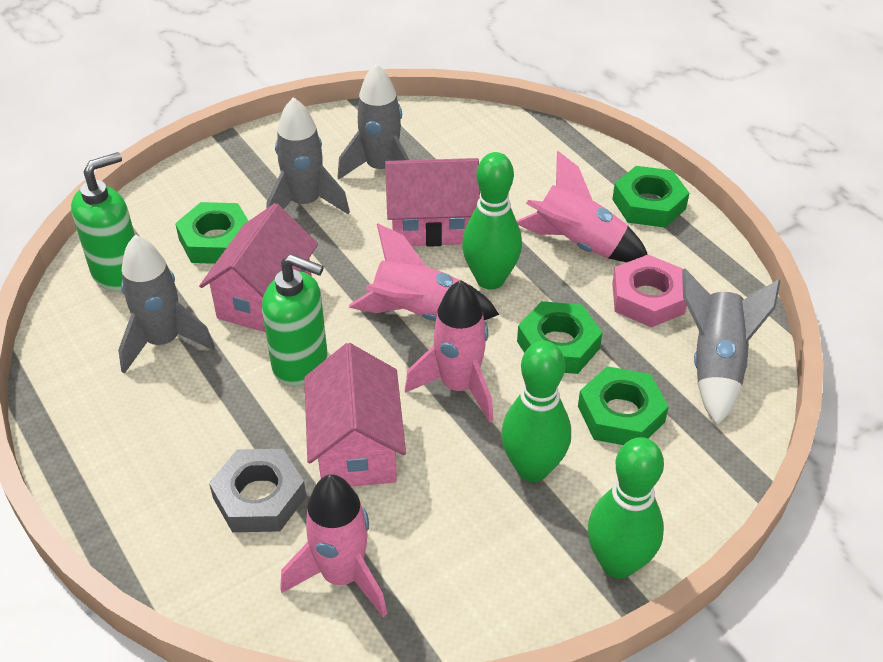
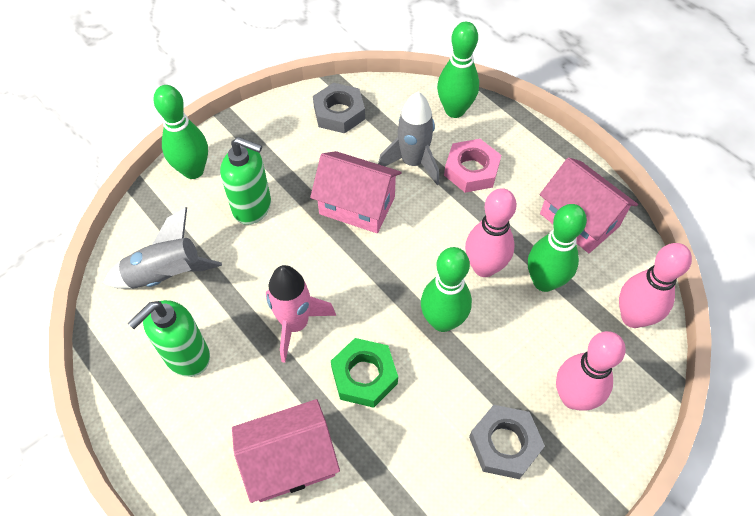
green bowling pin: [462,152,522,290] [501,341,571,482] [588,437,664,579] = 3 -> [153,85,208,179] [421,247,472,332] [437,22,479,118] [528,204,587,292] = 4
green nut: [175,202,249,264] [517,301,603,374] [578,366,669,445] [612,166,689,228] = 4 -> [331,338,398,408] = 1
grey nut: [209,449,306,532] = 1 -> [313,83,365,133] [469,405,545,479] = 2
grey rocket: [118,235,215,374] [267,97,350,214] [337,63,409,180] [682,269,780,425] = 4 -> [103,207,222,289] [378,92,439,185] = 2
pink bowling pin: none = 0 -> [465,188,517,277] [556,331,626,411] [619,243,692,328] = 3
pink rocket: [280,474,387,617] [349,223,499,321] [405,280,494,423] [517,151,648,262] = 4 -> [266,265,336,363] = 1

